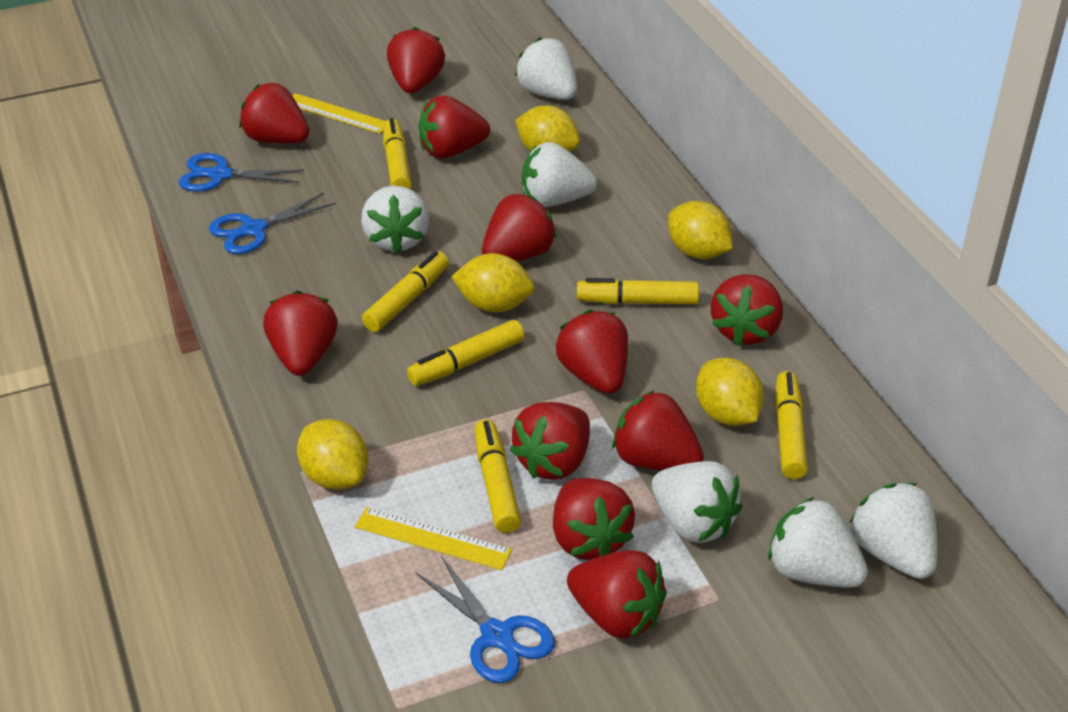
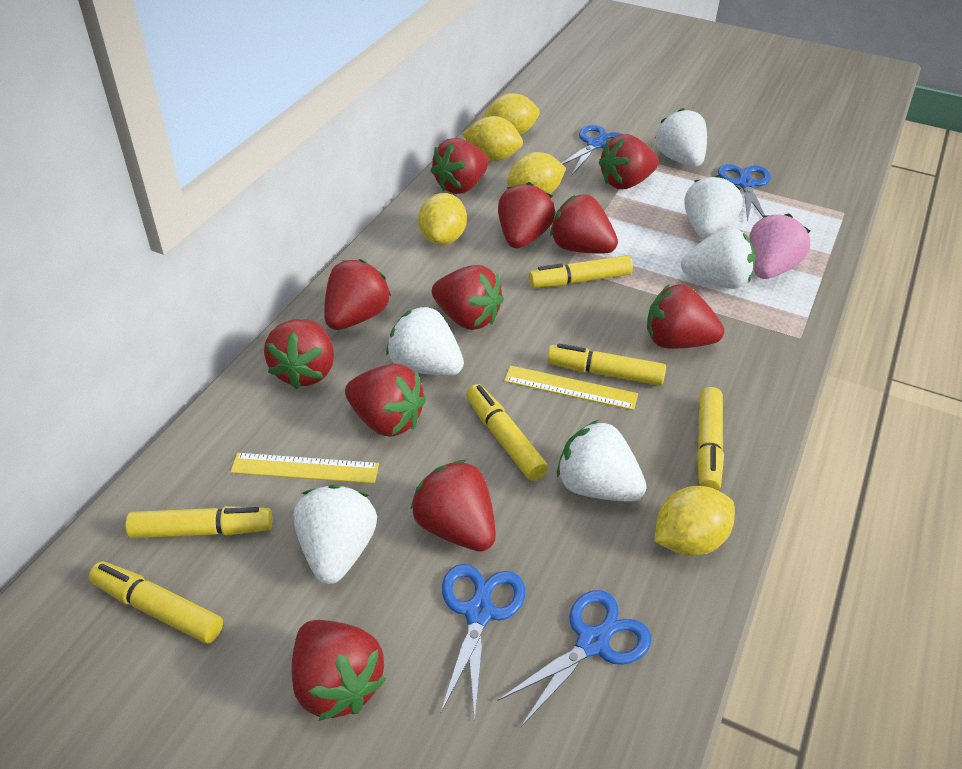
blue scissors: [179,153,304,192] [209,193,335,254] [416,556,555,683] = 3 -> [440,564,526,720] [497,590,651,727] [561,125,622,175] [718,164,771,222] = 4
pink strawberry: none = 0 -> [749,214,810,279] = 1

